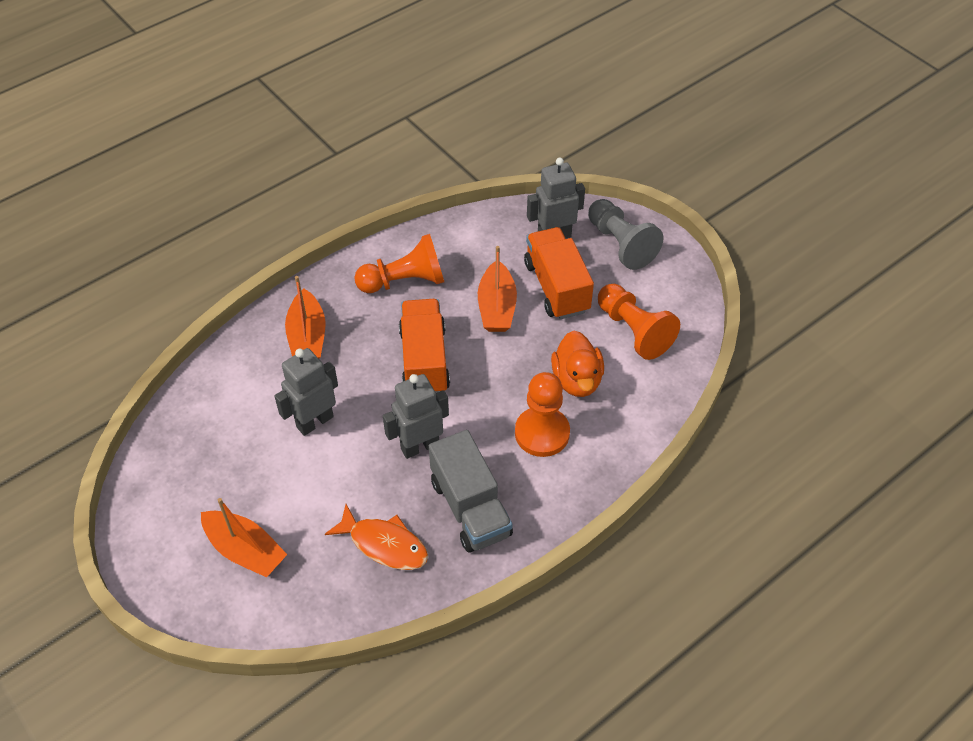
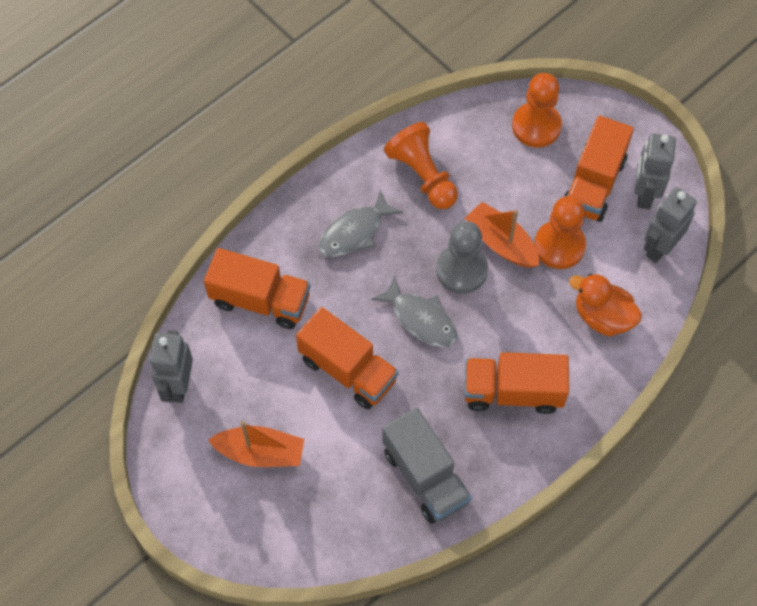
grey fish: none = 0 -> [319,189,403,257] [371,275,457,348] = 2
orange boat: [201,498,287,577] [285,276,325,358] [478,246,517,332] = 3 -> [208,421,304,467] [465,202,539,268] = 2
orange fish: [325,504,428,570] = 1 -> none = 0
orange truck: [399,299,450,393] [524,227,594,319] = 2 -> [204,248,311,329] [296,307,399,409] [465,352,569,414] [564,116,634,222] = 4

